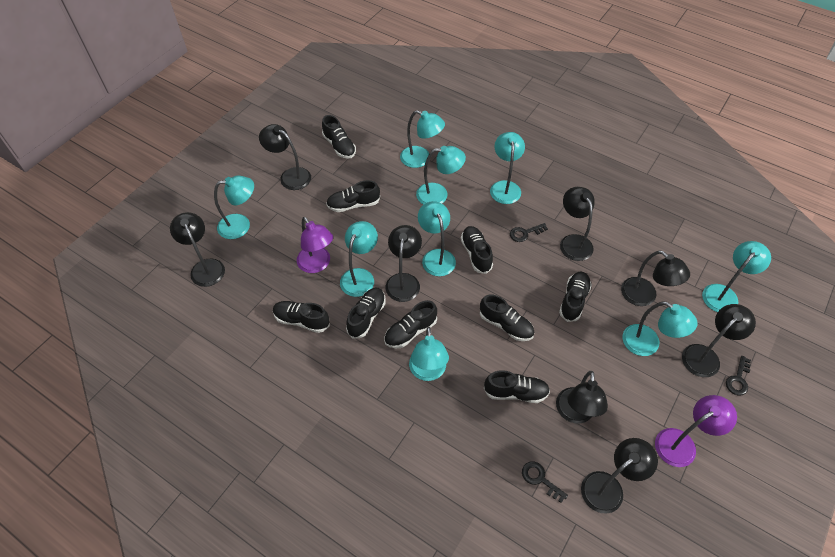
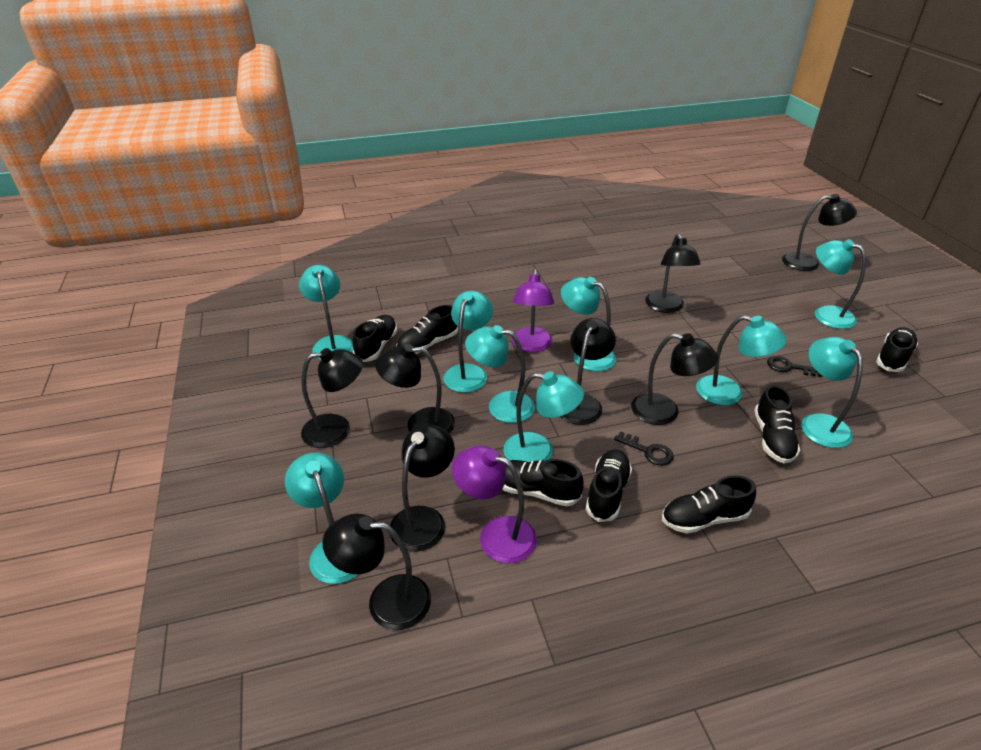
black key: [510,223,548,242] [522,462,568,503] [726,356,751,396] = 3 -> [614,431,674,466] [767,356,822,377] = 2
black shoe: [273,301,330,333] [322,115,356,159] [326,180,380,212] [346,287,385,339] [384,300,437,348] [461,226,493,274] [480,294,534,341] [484,370,550,403] [559,271,592,322] = 9 -> [353,315,397,362] [397,305,458,354] [502,459,584,506] [586,450,632,522] [662,476,756,534] [754,385,800,463] [876,327,918,372] = 7

